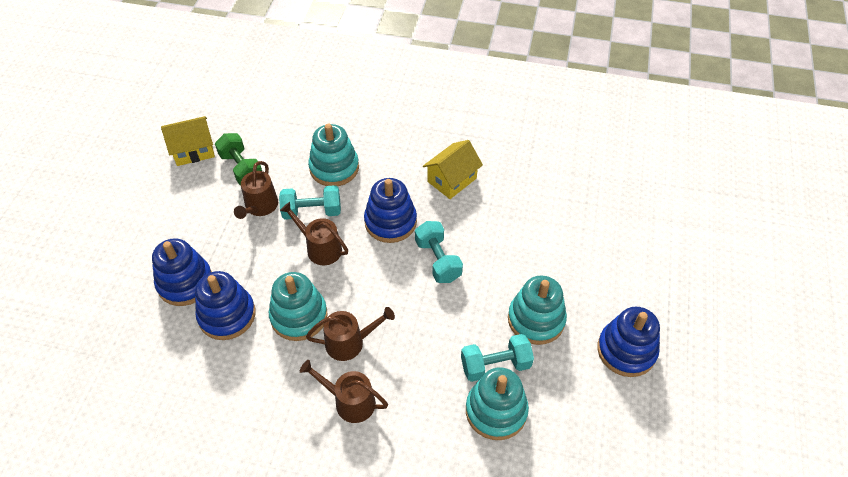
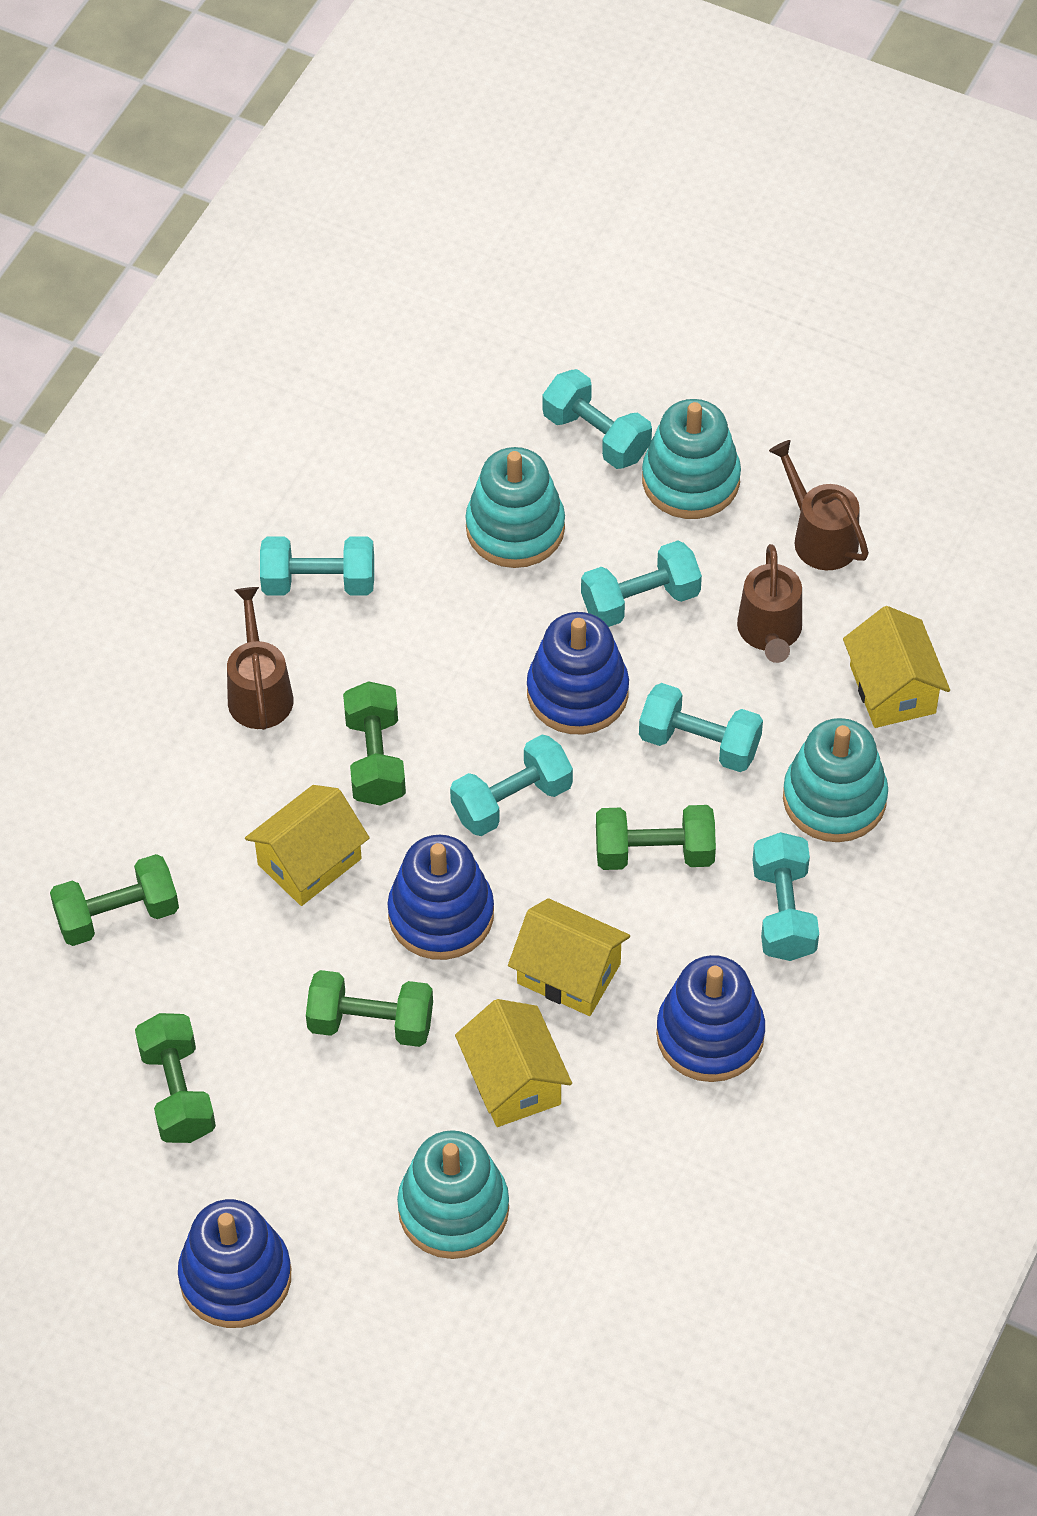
brown watering can: [234,161,278,219] [280,202,348,265] [300,360,388,423] [306,307,395,361] = 4 -> [227,587,293,730] [737,544,802,663] [769,440,869,570] = 3
green dumbbell: [215,133,262,185] = 1 -> [50,854,179,946] [135,1013,216,1143] [306,970,433,1047] [343,681,406,806] [596,805,716,870] = 5
turquoise dumbbell: [279,185,341,220] [415,221,463,283] [461,334,534,382] = 3 -> [260,536,374,595] [450,735,573,836] [543,369,652,469] [581,540,702,627] [639,683,763,772] [753,832,819,961] = 6
yellow house: [161,116,215,166] [423,140,483,199] = 2 -> [245,785,370,906] [455,999,572,1127] [508,898,630,1016] [843,606,950,728] = 4

